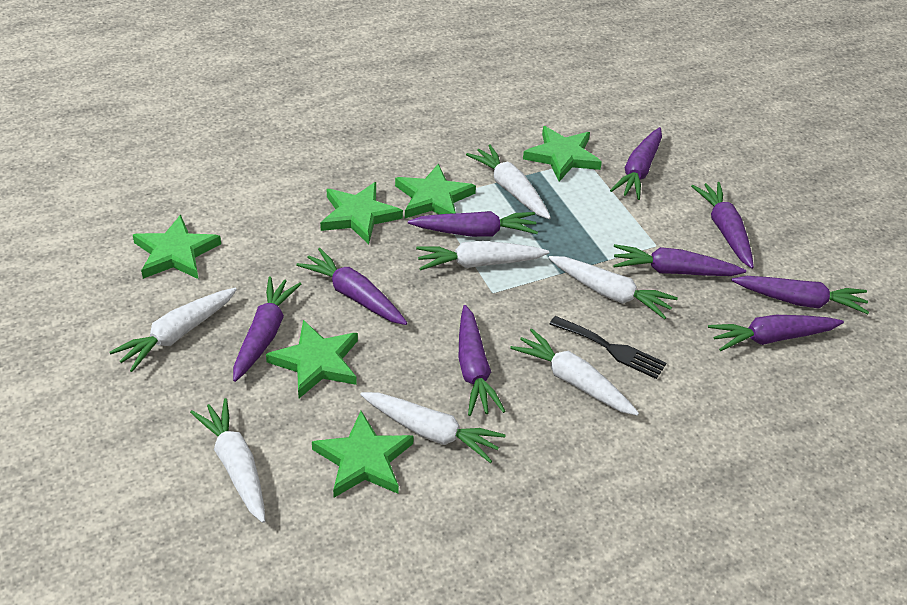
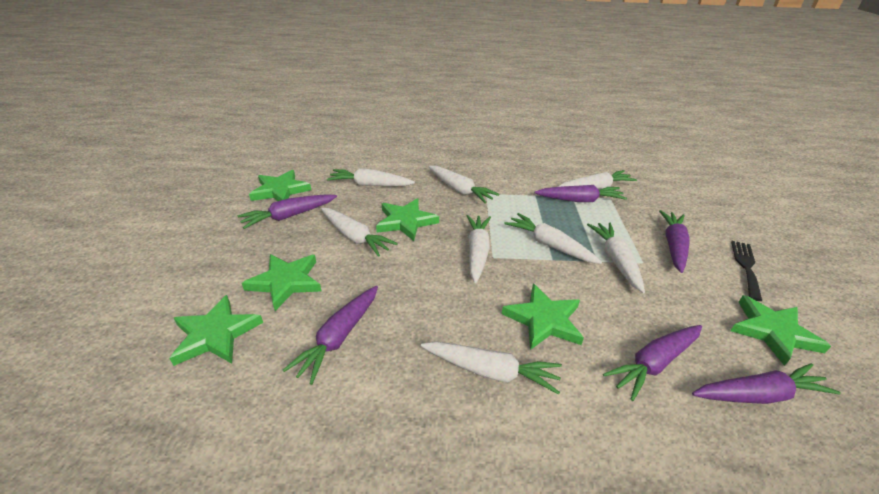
purple carrot: [233,276,301,382] [296,248,407,325] [408,211,538,237] [458,305,506,416] [610,127,662,200] [613,244,746,276] [691,182,754,269] [708,315,844,351] [731,276,869,314] = 9 -> [238,194,337,229] [283,286,378,385] [535,185,627,202] [603,325,702,401] [659,210,690,273] [692,363,840,404] = 6
white carrot: [110,288,237,372] [190,398,265,523] [360,392,506,463] [416,241,549,271] [466,144,551,219] [510,328,639,416] [549,256,678,319] = 7 -> [321,208,398,257] [327,168,415,186] [421,342,562,395] [429,166,499,204] [467,215,491,283] [505,213,602,264] [558,170,637,190] [587,222,645,293] = 8

